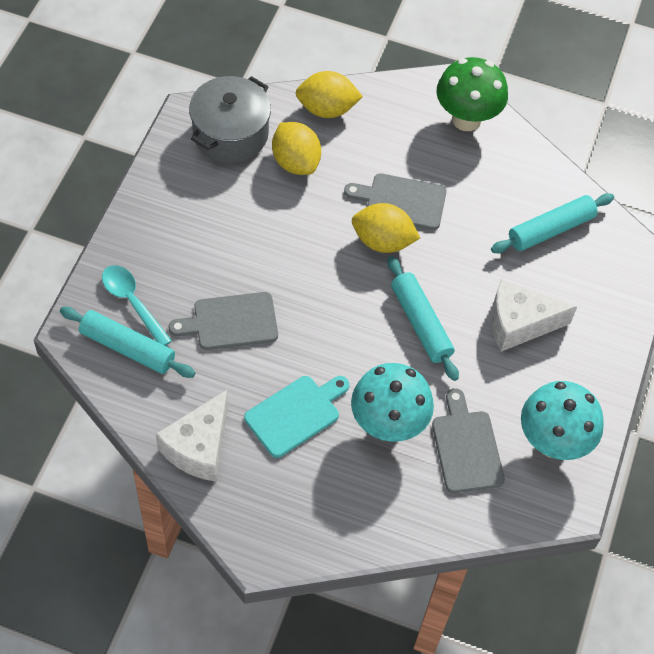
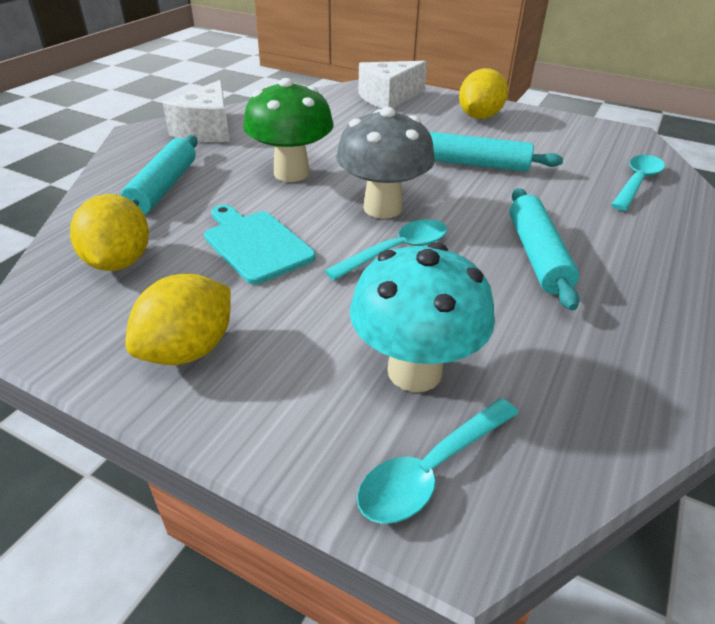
grey cutting board: [169,292,278,350] [344,173,447,230] [432,388,505,493] = 3 -> none = 0
grey mushroom: none = 0 -> [336,107,435,219] = 1
grey pot: [189,76,271,163] = 1 -> none = 0
turquoise mushroom: [351,363,434,442] [521,381,604,460] = 2 -> [350,243,495,392] = 1
turquoise spoon: [102,265,172,346] = 1 -> [324,219,447,281] [357,398,519,524] [611,155,665,211] = 3

